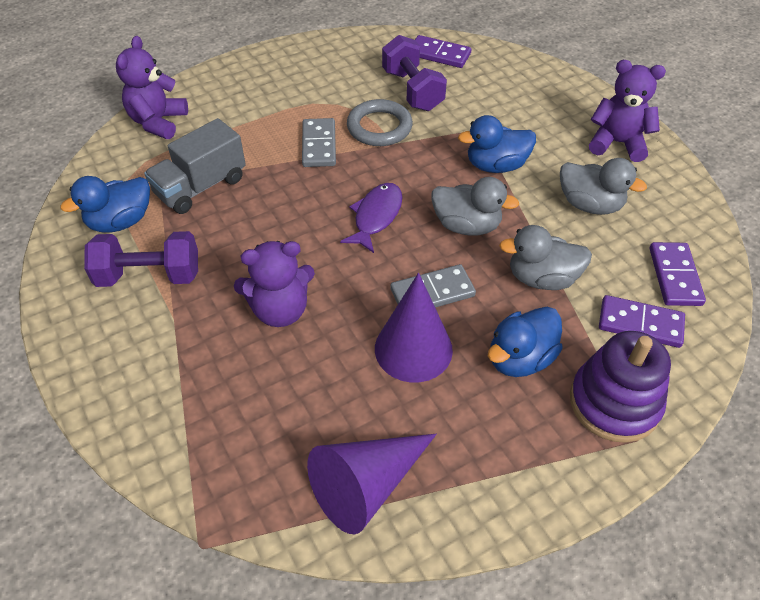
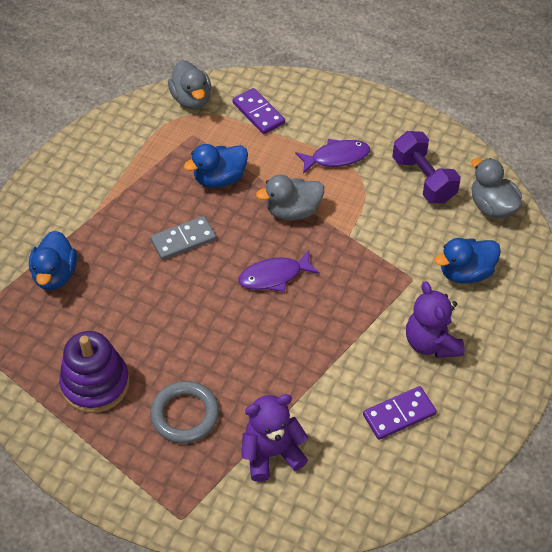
grey domino: [302,118,336,167] [390,264,476,308] = 2 -> [150,216,216,260] = 1
grey truck: [144,118,246,214] = 1 -> none = 0
purple cone: [307,434,437,534] [375,273,453,382] = 2 -> none = 0
purple domino: [415,35,471,68] [599,295,685,348] [650,242,706,306] = 3 -> [233,88,285,134] [363,386,437,440] = 2
purple dumbbell: [84,231,198,287] [382,35,447,111] = 2 -> [392,131,461,203] = 1
purple fish: [340,183,402,253] = 1 -> [238,250,320,292] [295,139,370,174] = 2
purple teddy bear: [116,36,188,139] [234,241,315,327] [589,60,666,162] = 3 -> [241,394,308,482] [406,282,465,358] = 2

